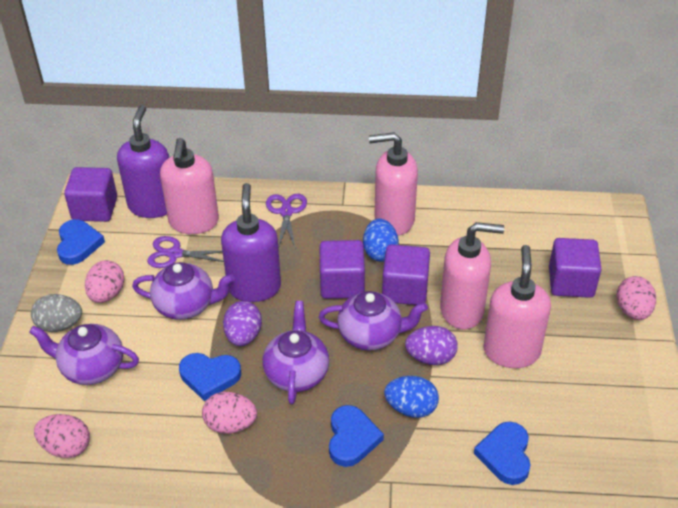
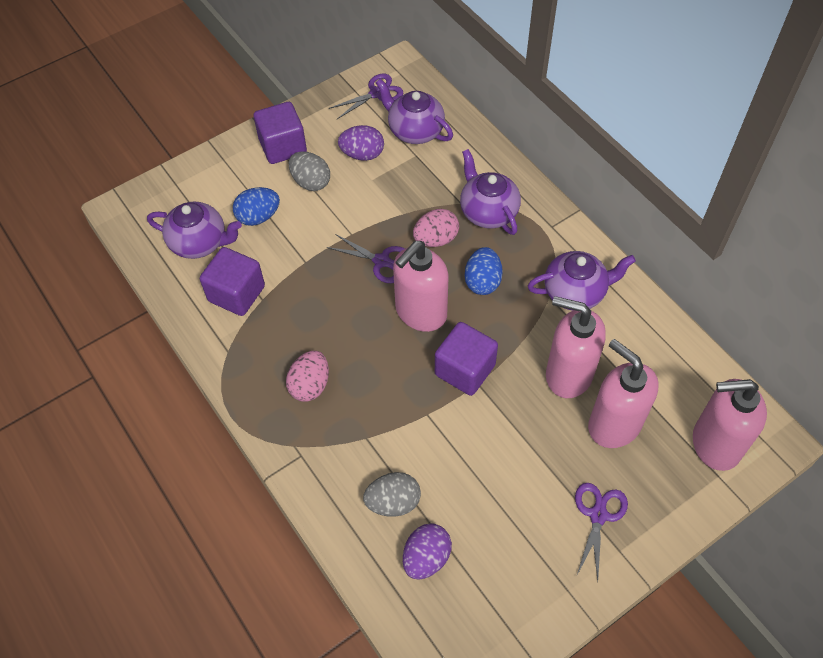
blue heart: [57,219,105,265] [179,353,241,401] [329,405,384,467] [474,422,531,485] = 4 -> none = 0
grey egg: [31,294,82,332] = 1 -> [289,152,330,191] [363,472,421,517] = 2
pink egg: [34,414,90,458] [85,260,125,303] [202,392,257,434] [617,276,656,320] = 4 -> [286,351,329,402] [413,209,459,247] = 2
purple cube: [64,167,117,222] [320,240,365,299] [382,244,430,305] [549,238,602,298] = 4 -> [200,247,265,316] [254,102,307,164] [435,322,498,396] = 3
purple scissors: [147,236,224,268] [266,194,307,249] = 2 -> [326,234,405,283] [328,73,403,119] [575,483,628,581] = 3
purple soap dispenser: [117,105,169,218] [221,183,281,302] = 2 -> none = 0

